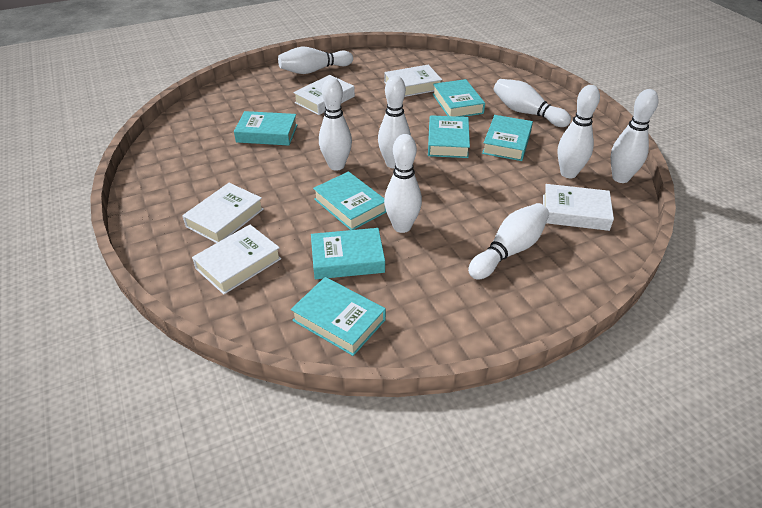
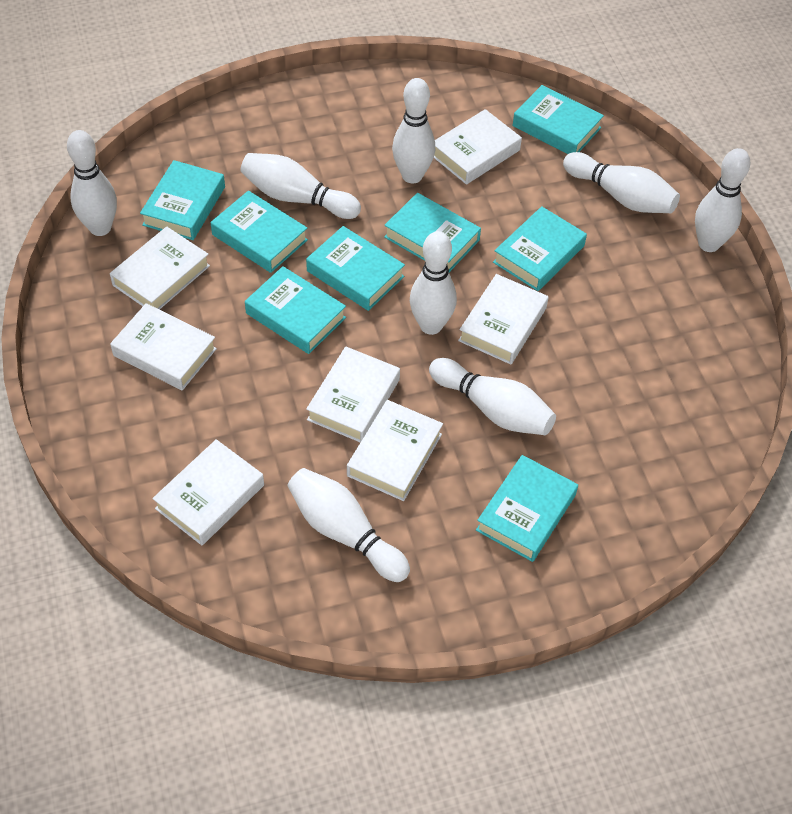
turquoise book: [234,111,297,146] [291,277,386,356] [311,228,385,279] [313,171,386,230] [428,115,470,158] [433,79,485,117] [482,115,533,161] = 7 -> [140,160,225,240] [211,191,308,273] [245,266,346,354] [306,226,405,311] [384,193,481,272] [476,455,578,562] [493,206,587,291] [512,85,604,154] = 8
white book: [182,183,264,243] [192,225,281,295] [293,75,355,115] [384,65,442,97] [543,184,614,231] = 5 -> [110,227,210,310] [110,303,217,390] [152,439,264,546] [306,346,400,443] [347,400,443,501] [434,109,522,185] [458,274,549,365] = 7

